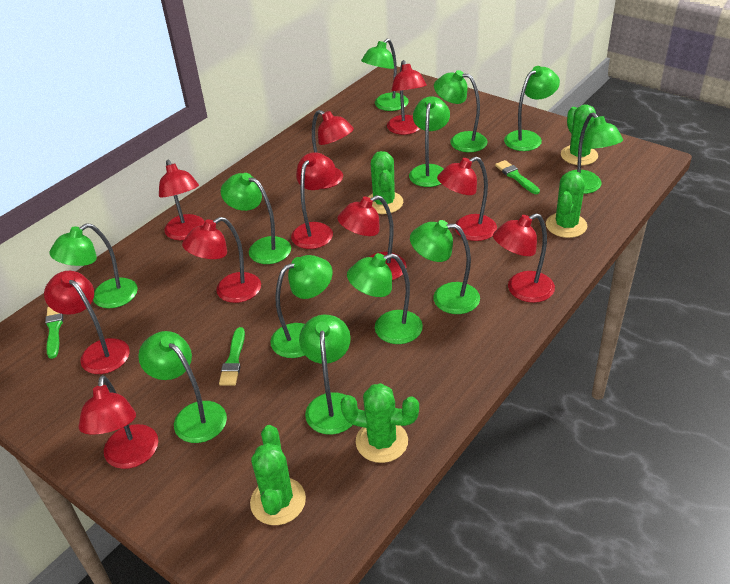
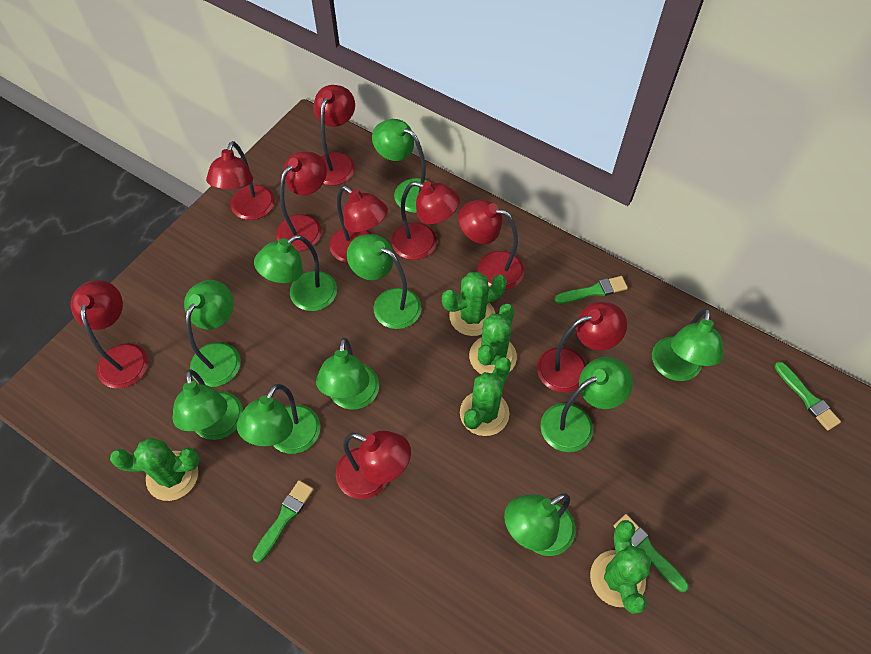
green brush: [45,307,63,359] [219,327,245,386] [495,160,540,194] = 3 -> [252,480,314,562] [554,276,628,304] [614,514,689,592] [775,362,841,431] = 4
green lamp: [49,223,138,308] [138,331,227,443] [221,173,291,264] [270,255,333,358] [299,315,352,435] [347,253,423,344] [361,39,409,111] [409,96,450,187] [410,220,480,314] [434,70,488,152] [504,66,560,151] [561,113,623,194] = 12 -> [173,369,243,440] [184,280,241,387] [237,384,320,454] [254,235,337,311] [316,338,379,410] [347,234,422,329] [372,119,428,213] [504,494,575,556] [540,357,633,452] [652,308,724,381] = 10
red lamp: [44,271,130,374] [78,375,158,469] [159,160,205,240] [182,217,261,303] [291,152,336,249] [312,110,354,189] [337,195,407,280] [387,60,427,135] [437,157,497,241] [493,213,555,303] = 10 -> [71,280,148,388] [206,141,275,220] [276,152,327,251] [314,85,355,186] [329,186,388,263] [336,431,411,499] [391,181,460,260] [458,200,524,290] [537,302,627,392] = 9

